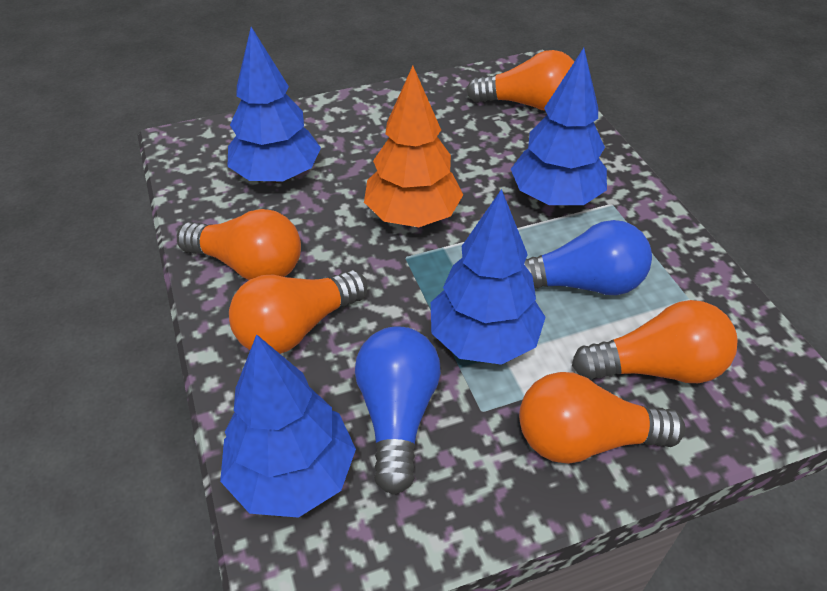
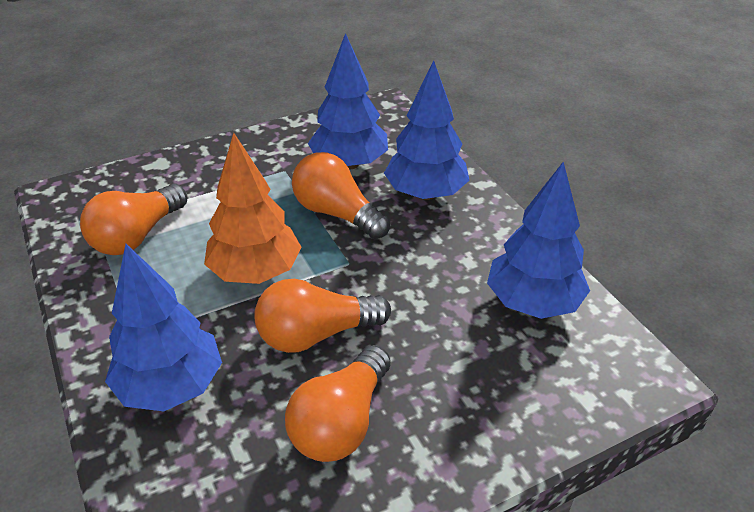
blue light bulb: [355,326,441,495] [524,220,652,295] = 2 -> none = 0
orange light bulb: [177,209,301,280] [229,270,367,354] [466,50,575,111] [519,372,685,464] [572,300,738,383] = 5 -> [80,184,187,255] [254,279,391,353] [285,345,391,462] [292,152,390,239] = 4

